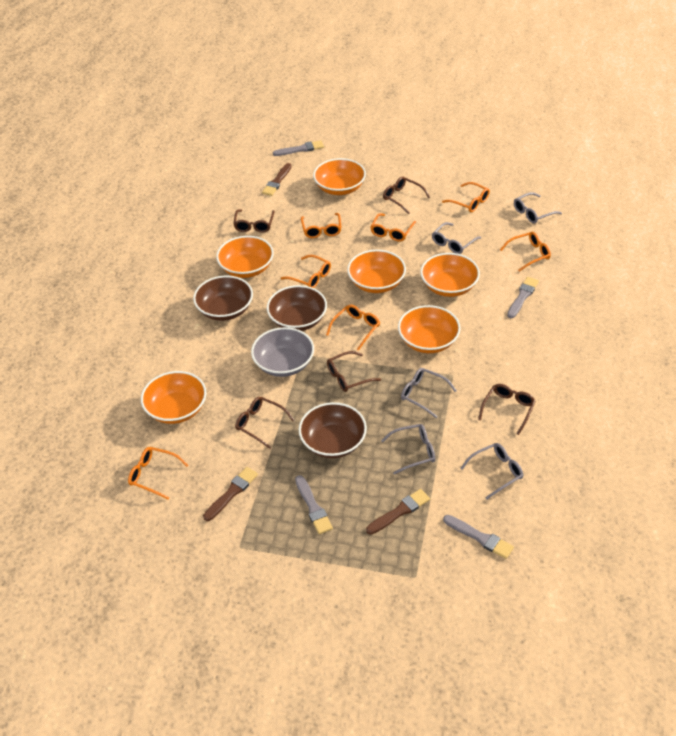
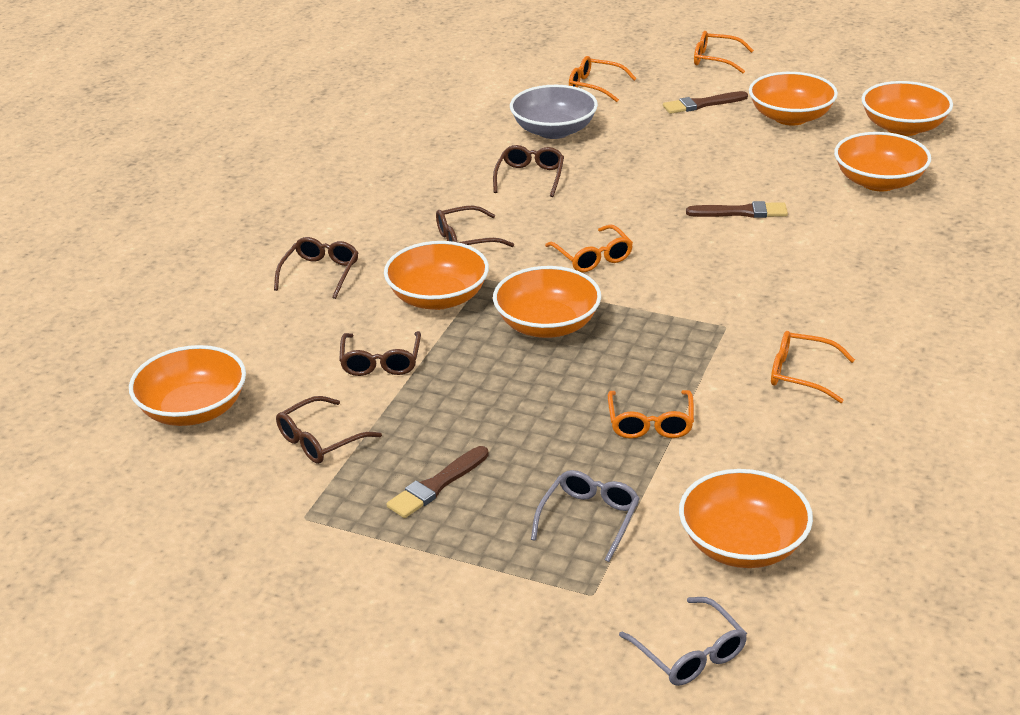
brown bowl: [193,275,253,321] [267,285,327,331] [299,402,367,458] = 3 -> none = 0
grey brush: [273,140,324,156] [295,475,333,534] [443,515,514,559] [507,277,539,318] = 4 -> none = 0
grey glasses: [381,424,436,474] [401,368,457,418] [432,222,481,254] [461,443,523,499] [514,192,562,223] = 5 -> [531,470,640,562] [619,597,747,686] = 2
orange bowl: [141,371,207,424] [216,236,274,278] [313,158,366,195] [347,250,406,293] [398,305,461,353] [420,253,480,297] = 6 -> [129,345,246,426] [384,241,489,310] [493,266,601,338] [679,469,813,568] [749,72,838,125] [834,132,931,191] [862,81,953,136] = 7
orange glasses: [128,447,189,499] [281,255,331,288] [301,213,342,238] [326,305,380,351] [370,213,416,242] [442,182,490,212] [500,232,551,272] = 7 -> [545,224,633,272] [569,56,637,102] [608,390,694,439] [694,31,754,73] [771,331,855,403] = 5

